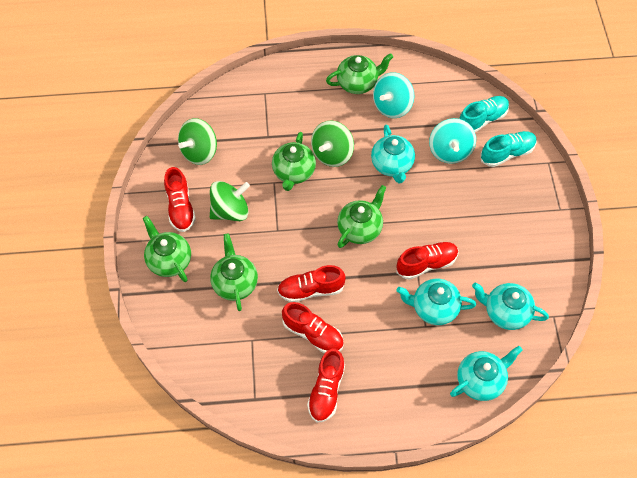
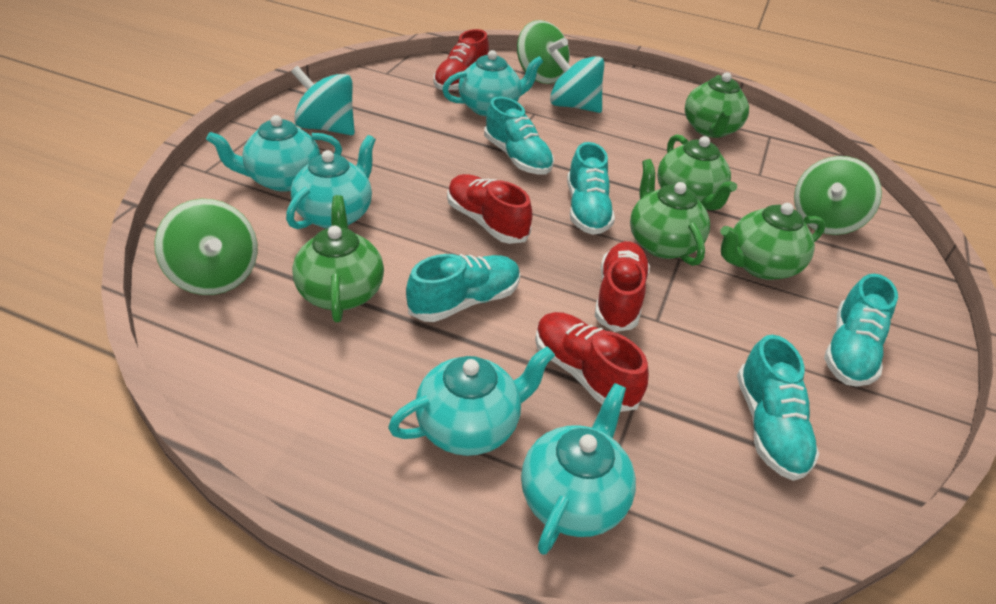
red shoe: [164,167,196,232] [277,265,345,302] [282,302,344,353] [307,349,345,422] [397,242,458,280] = 5 -> [433,29,489,91] [447,174,532,244] [535,312,649,412] [595,241,650,332] = 4
turquoise shoe: [459,96,509,132] [480,131,537,167] = 2 -> [406,254,520,322] [484,97,554,175] [567,142,615,235] [737,335,819,481] [824,274,898,387] = 5
turquoise teapot: [371,125,415,184] [397,279,476,325] [450,346,522,401] [472,283,549,330] = 4 -> [206,115,342,192] [286,135,376,229] [388,346,555,456] [442,50,544,116] [521,383,636,555] = 5

